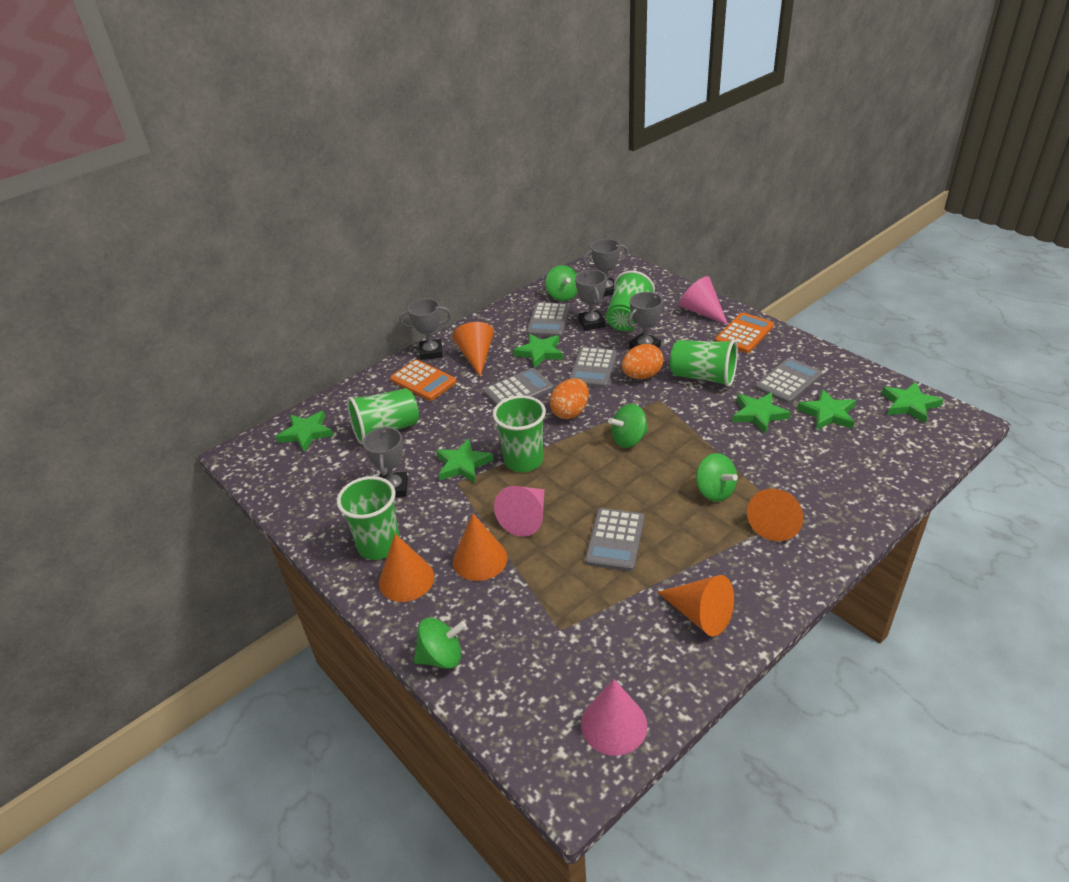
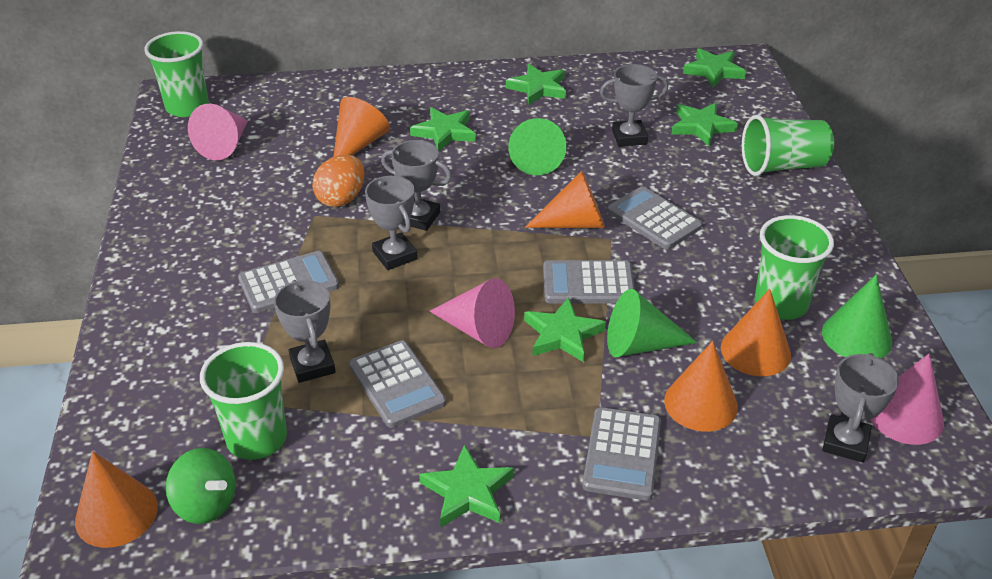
green cone: none = 0 -> [509,118,567,175] [607,289,697,357] [822,275,892,359] = 3
green cup: [337,476,400,560] [347,388,419,444] [493,395,546,472] [606,270,655,331] [670,340,738,387] = 5 -> [144,31,209,117] [200,342,287,460] [742,115,834,176] [755,215,834,320] = 4
green spinning top: [414,618,467,669] [545,265,578,301] [608,404,648,448] [696,453,738,502] = 4 -> [166,448,236,524] = 1
orange calculator: [390,359,457,401] [715,313,774,353] = 2 -> none = 0
orange egg: [550,378,589,419] [622,344,663,379] = 2 -> [312,154,364,207] = 1

